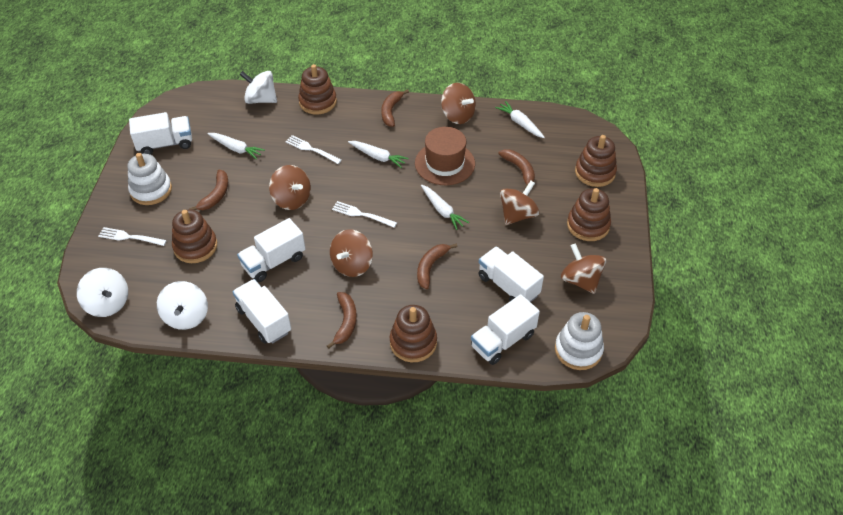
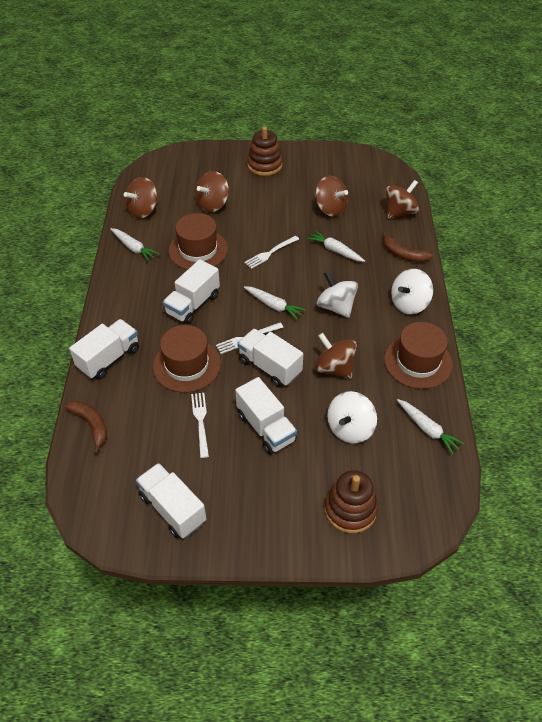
brown banana: [189,170,228,210] [327,292,357,349] [381,89,409,127] [417,243,457,289] [498,149,535,189] = 5 -> [64,401,107,454] [383,232,433,262] = 2
brown hat: [415,127,475,185] = 1 -> [153,325,221,393] [169,213,228,270] [384,322,453,389] = 3
brown stacking toy: [172,209,217,263] [298,64,337,114] [390,305,437,362] [567,188,611,241] [575,135,617,187] = 5 -> [247,127,283,176] [325,470,378,533] = 2
white stacking toy: [127,153,172,205] [555,312,604,370] = 2 -> none = 0

